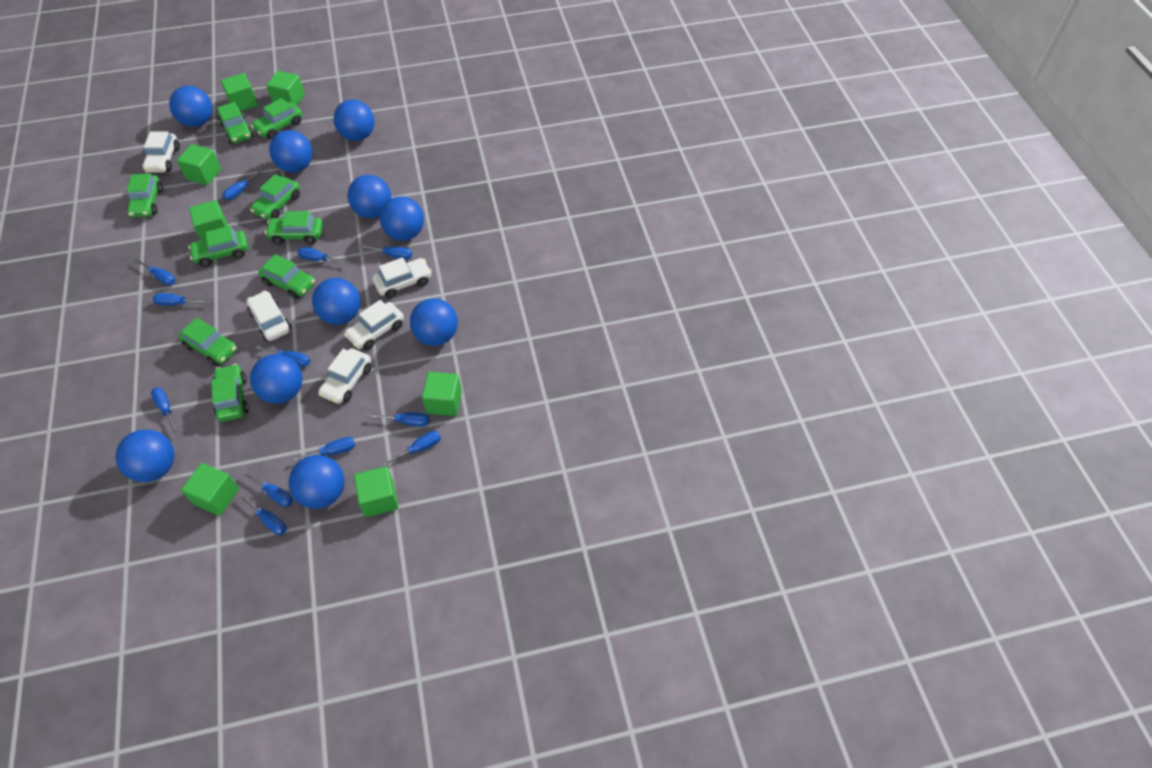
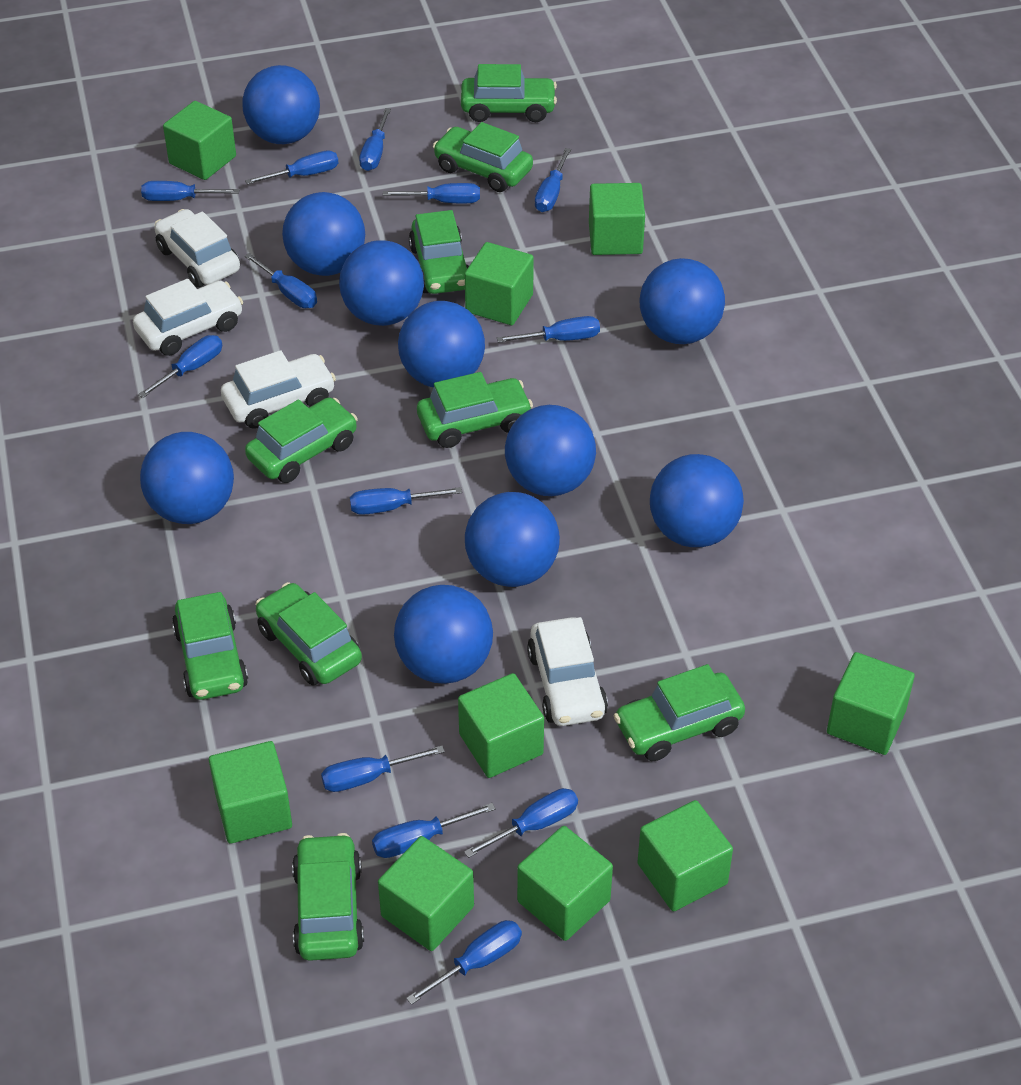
blue screwdriver: [134,258,175,285] [151,388,179,434] [153,293,210,306] [223,168,265,200] [238,493,287,535] [242,470,293,507] [256,345,310,367] [291,437,355,462] [297,247,349,264] [360,245,412,260] [368,412,430,427] [382,431,441,467] = 12 -> [138,335,222,398] [141,181,239,201] [244,253,317,308] [245,150,338,185] [321,746,445,792] [350,487,462,515] [359,108,391,171] [372,803,496,858] [383,183,480,203] [406,920,522,1005] [464,788,578,858] [497,316,600,343] [535,148,571,212] = 13
green cube: [177,144,221,185] [181,463,239,516] [189,200,228,240] [221,73,258,111] [266,71,305,106] [354,466,398,517] [422,372,462,416] = 7 -> [163,101,236,180] [209,741,292,844] [378,836,474,951] [458,673,544,778] [465,242,534,325] [517,826,613,941] [589,183,645,255] [637,800,733,911] [827,652,915,755] = 9
white car: [143,131,180,173] [247,290,292,341] [318,348,372,404] [344,300,404,350] [373,257,432,298] = 5 -> [133,279,243,356] [154,209,240,287] [221,350,336,429] [527,617,608,726] = 4

